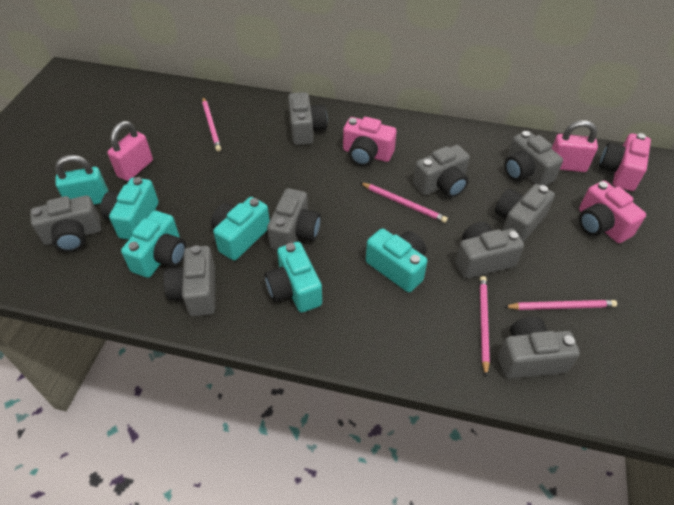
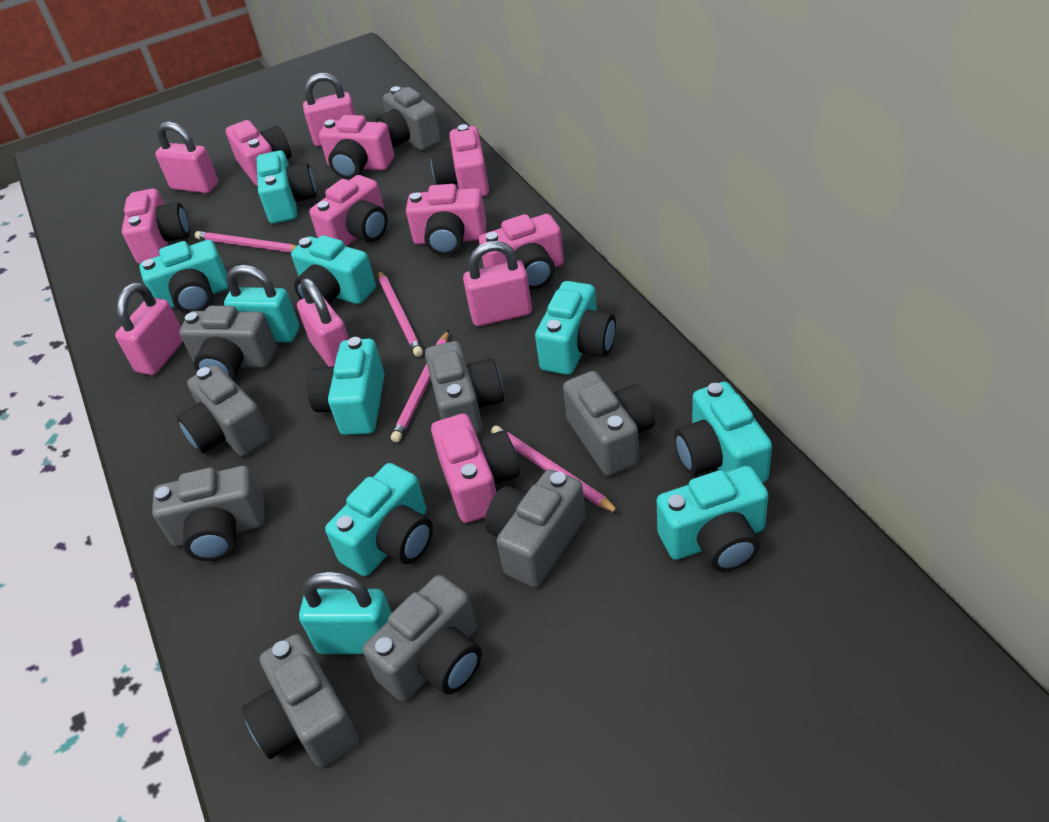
pink camera: [343,117,397,166] [579,181,646,243] [599,133,651,191] = 3 -> [122,189,190,264] [226,120,291,187] [309,175,388,246] [319,115,394,179] [406,184,487,256] [431,124,489,197] [431,413,520,523] [479,214,564,290] = 8
pink padlock: [107,121,153,181] [552,120,598,172] = 2 -> [115,282,183,375] [155,122,219,194] [297,278,349,367] [303,73,356,147] [463,241,532,326] = 5
turquoise camera: [101,177,158,240] [121,211,186,278] [211,197,270,261] [264,242,322,312] [366,228,427,292] = 5 -> [139,240,228,313] [257,151,317,224] [291,235,376,304] [307,337,385,435] [325,463,433,576] [535,281,616,375] [657,466,768,572] [674,382,772,483] = 8
turquoise padlock: [55,155,109,205] = 1 -> [224,265,299,343] [299,571,392,654] = 2

